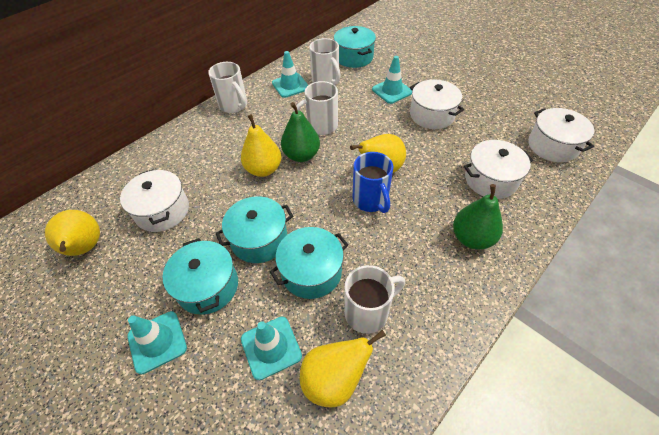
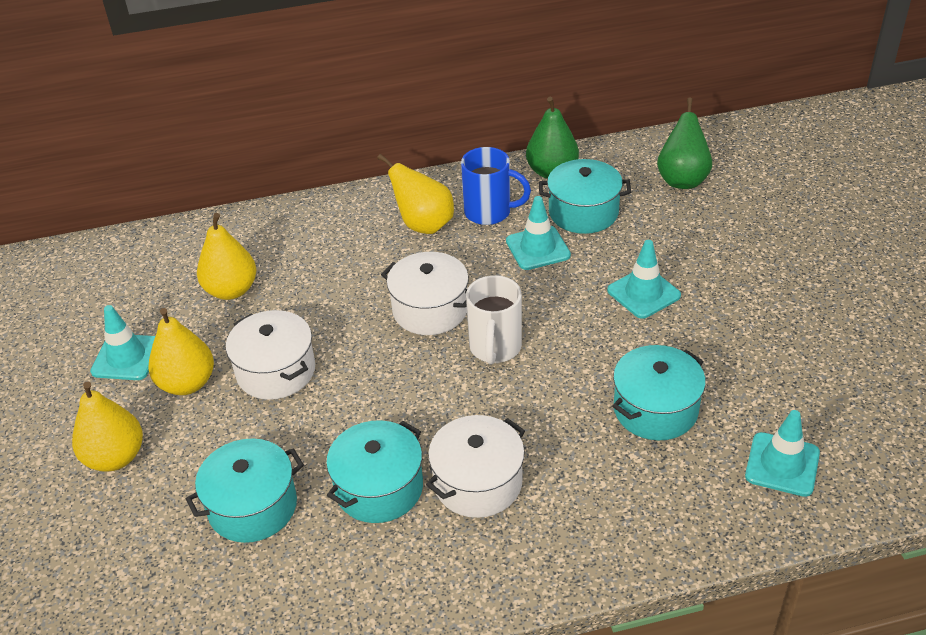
white mug: [208,62,247,113] [293,81,338,135] [309,38,341,85] [344,265,405,334] = 4 -> [466,275,522,365] = 1
white pot: [120,169,189,232] [410,79,464,129] [464,140,533,199] [528,108,594,163] = 4 -> [226,310,315,400] [381,252,469,335] [426,415,525,518] = 3

